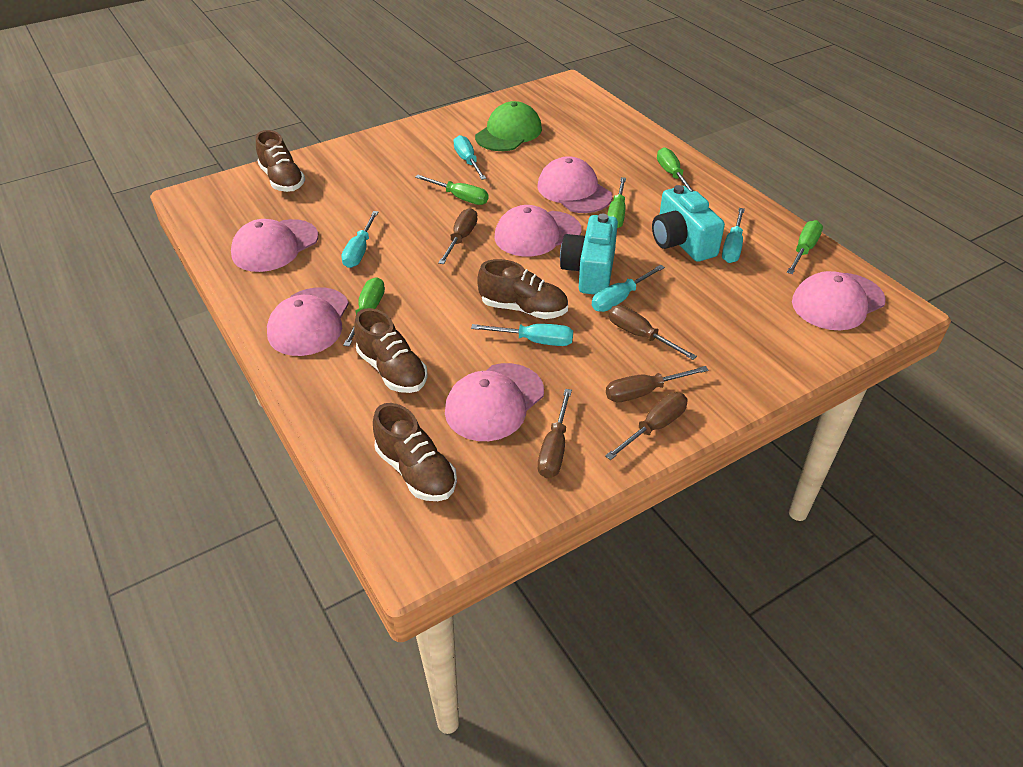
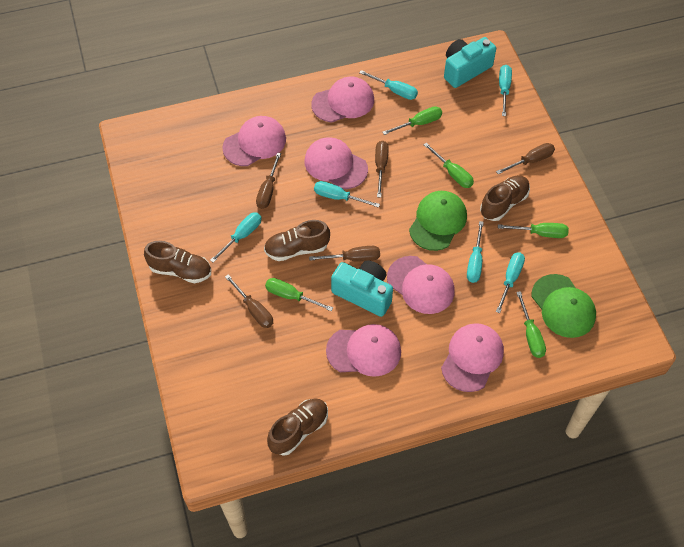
green cap: [475,101,542,151] = 1 -> [409,191,467,251] [531,274,596,338] = 2
turquoise screwdriver: [341,211,378,268] [453,135,486,180] [471,324,573,346] [592,265,665,312] [722,208,745,263] = 5 -> [210,212,262,263] [314,181,380,208] [359,70,418,100] [467,221,484,283] [496,252,525,313] [499,65,512,116] = 6

